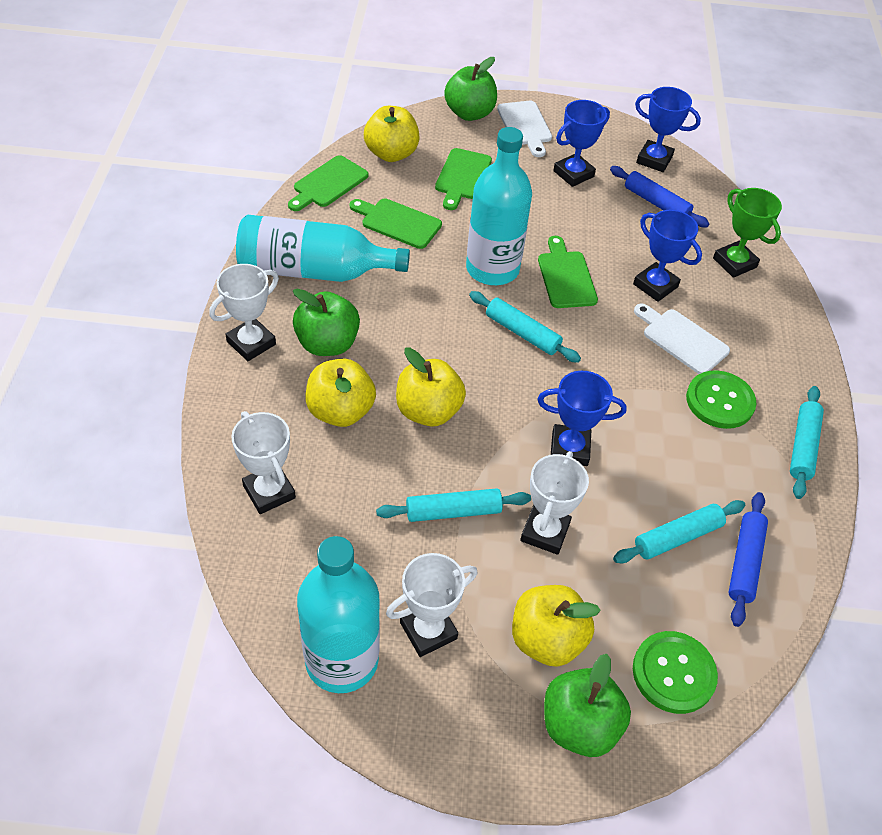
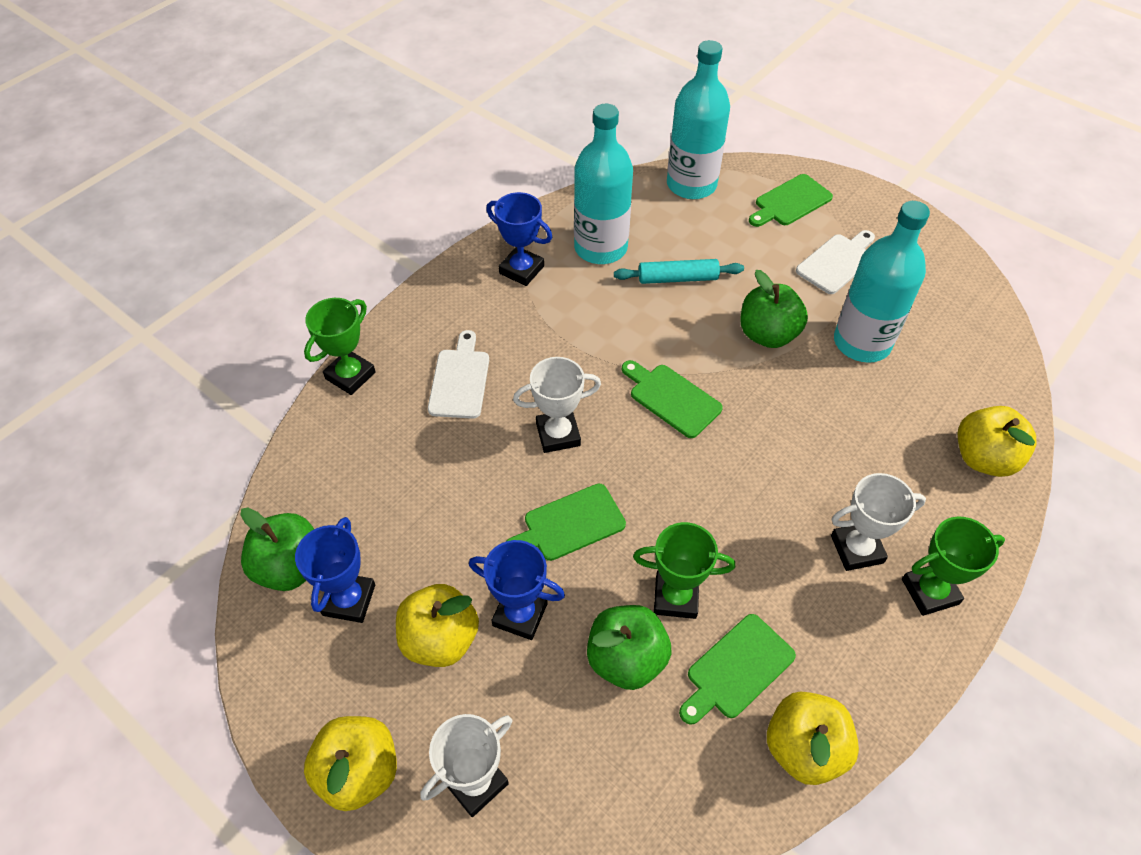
blue rolling pin: [610,166,709,228] [728,492,768,627] = 2 -> none = 0
blue trophy: [537,371,627,466] [553,100,610,187] [633,210,702,302] [635,87,701,172] = 4 -> [295,517,375,623] [469,540,565,640] [486,192,552,286] = 3
green button: [633,631,718,714] [686,370,756,429] = 2 -> none = 0
green trophy: [713,188,782,278] = 1 -> [304,298,376,395] [633,522,735,619] [902,517,1005,616] = 3
turquoise rolling pin: [376,488,531,522] [469,291,581,363] [613,500,745,563] [790,386,824,499] = 4 -> [614,259,744,284] = 1
white trophy: [209,264,279,361] [231,411,296,514] [386,553,477,657] [520,451,589,555] = 4 -> [420,714,512,817] [513,357,601,453] [831,473,926,571] = 3

